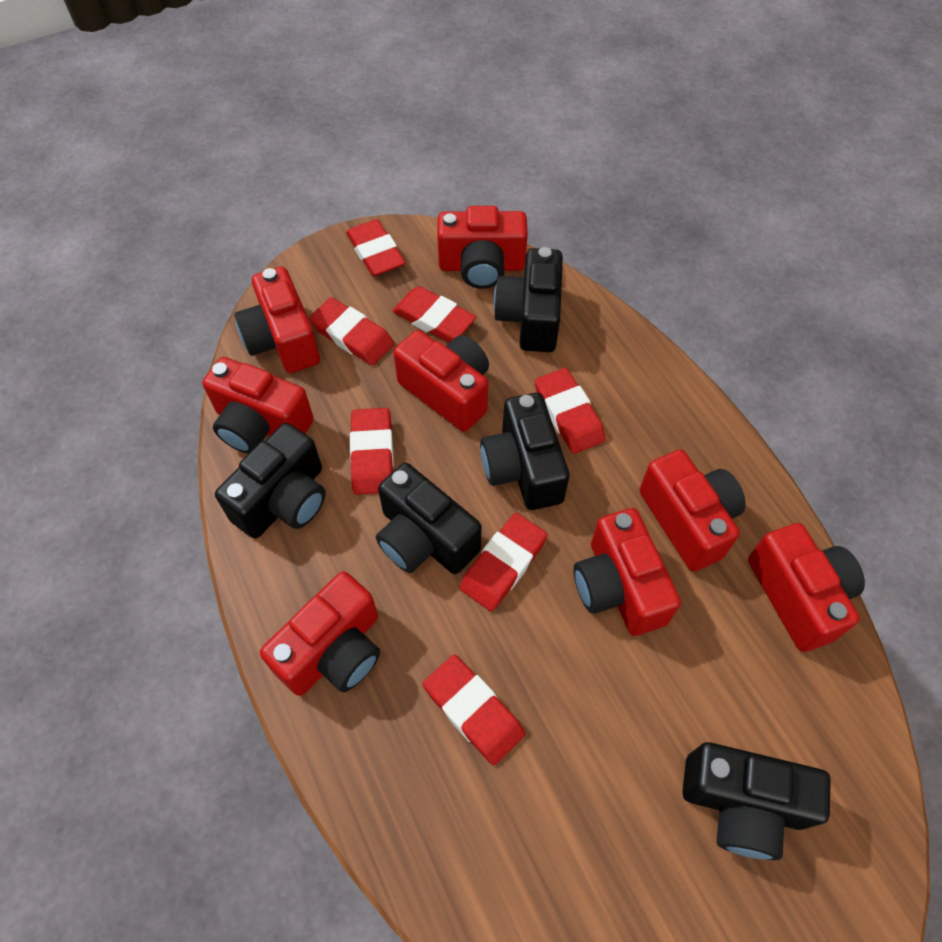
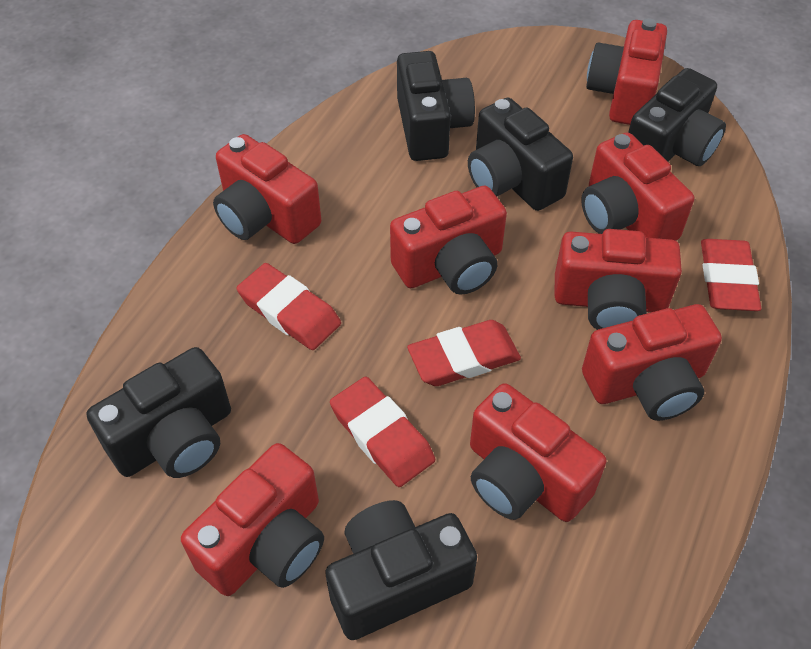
red eraser: [309,297,394,365] [346,219,405,276] [350,408,394,495] [392,286,476,343] [423,655,525,765] [460,513,548,611] [535,368,606,454] = 7 -> [236,263,341,350] [330,377,435,487] [407,320,521,386] [701,239,761,311] = 4

